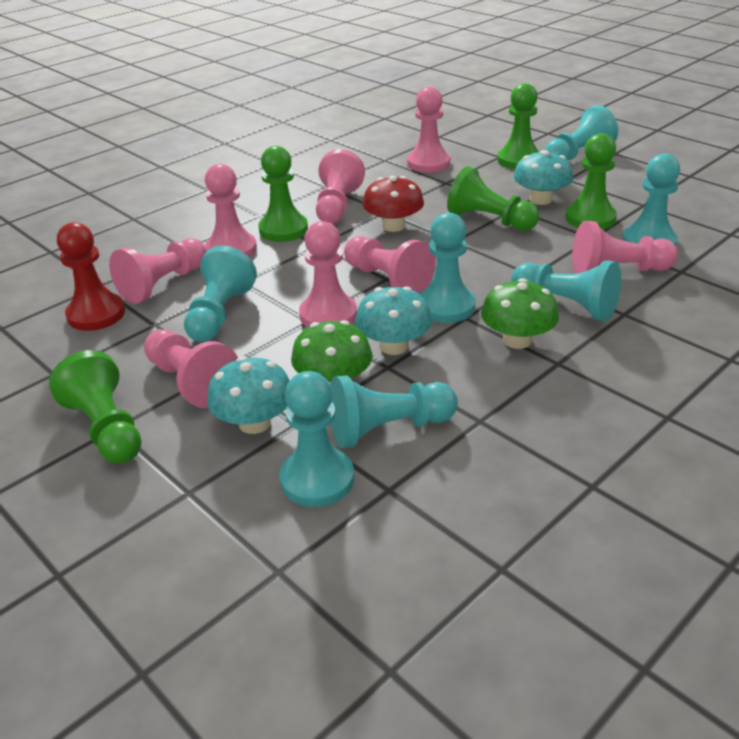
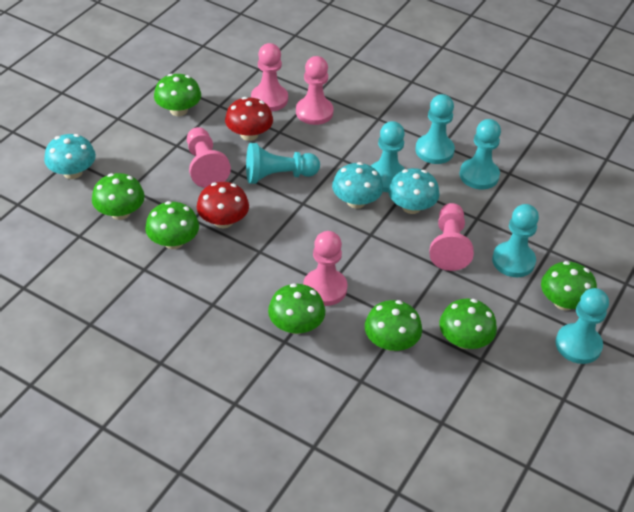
green mushroom: [291,320,373,384] [481,278,559,349] = 2 -> [92,173,145,220] [145,201,199,249] [154,74,201,116] [268,283,325,334] [365,300,422,351] [439,299,497,349] [541,261,597,311] = 7
green pawn: [49,350,142,464] [258,146,308,242] [447,166,539,231] [497,83,540,169] [565,133,617,230] = 5 -> none = 0
pink pawn: [109,239,207,304] [144,329,238,408] [205,164,257,257] [299,221,357,327] [316,149,365,224] [344,236,435,294] [407,87,450,173] [572,221,678,273] = 8 -> [187,127,231,188] [251,43,288,111] [296,56,334,125] [303,231,347,306] [429,203,474,271] = 5
red mushroom: [363,176,424,232] = 1 -> [197,182,249,228] [225,97,273,141] = 2
red pawn: [57,222,125,331] = 1 -> none = 0
turquoise pawn: [184,246,257,342] [279,371,354,507] [330,375,458,448] [420,213,475,323] [511,260,621,321] [545,105,618,160] [622,154,680,246] = 7 -> [246,143,320,184] [371,121,405,192] [415,94,455,164] [459,119,501,189] [492,204,539,277] [556,288,609,364] = 6

